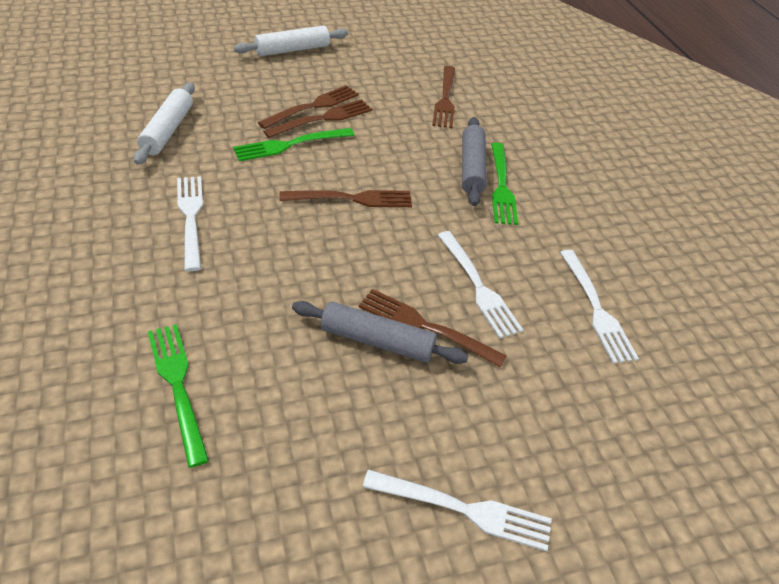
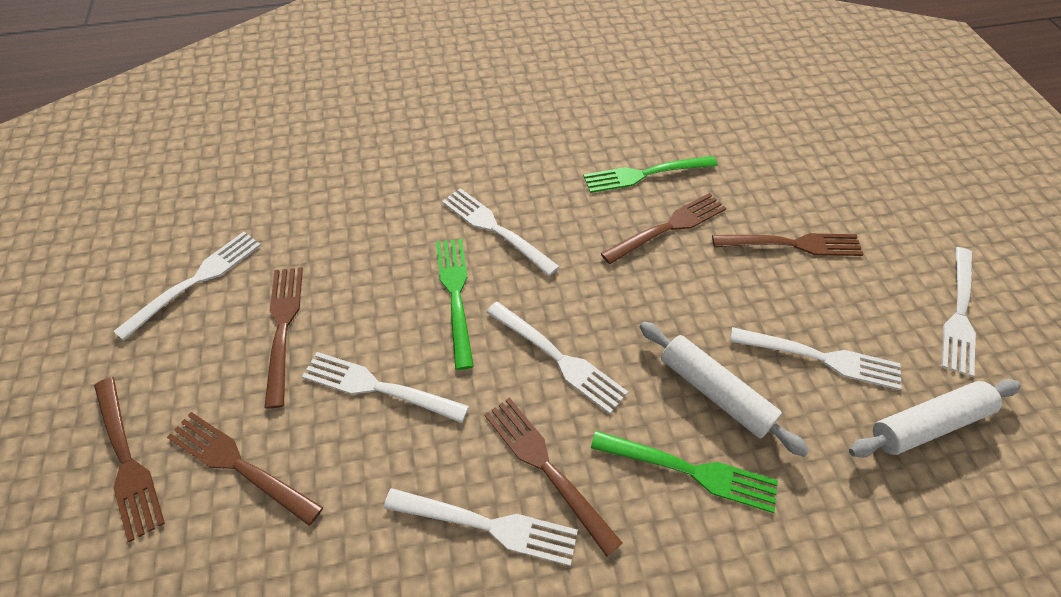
brown fork: [258,85,359,129] [263,99,372,138] [280,190,412,207] [359,289,507,367] [432,66,455,128] = 5 -> [94,377,165,542] [167,412,323,526] [264,267,303,409] [485,397,623,557] [601,193,726,264] [712,233,864,256] = 6
grey rolling pin: [292,301,468,364] [462,117,487,206] = 2 -> none = 0
white fork: [177,176,203,271] [362,469,552,552] [438,231,523,339] [560,250,639,364] = 4 -> [114,232,261,340] [302,352,469,423] [384,488,578,566] [442,188,560,276] [486,301,628,414] [730,327,901,390] [941,247,976,377] = 7

